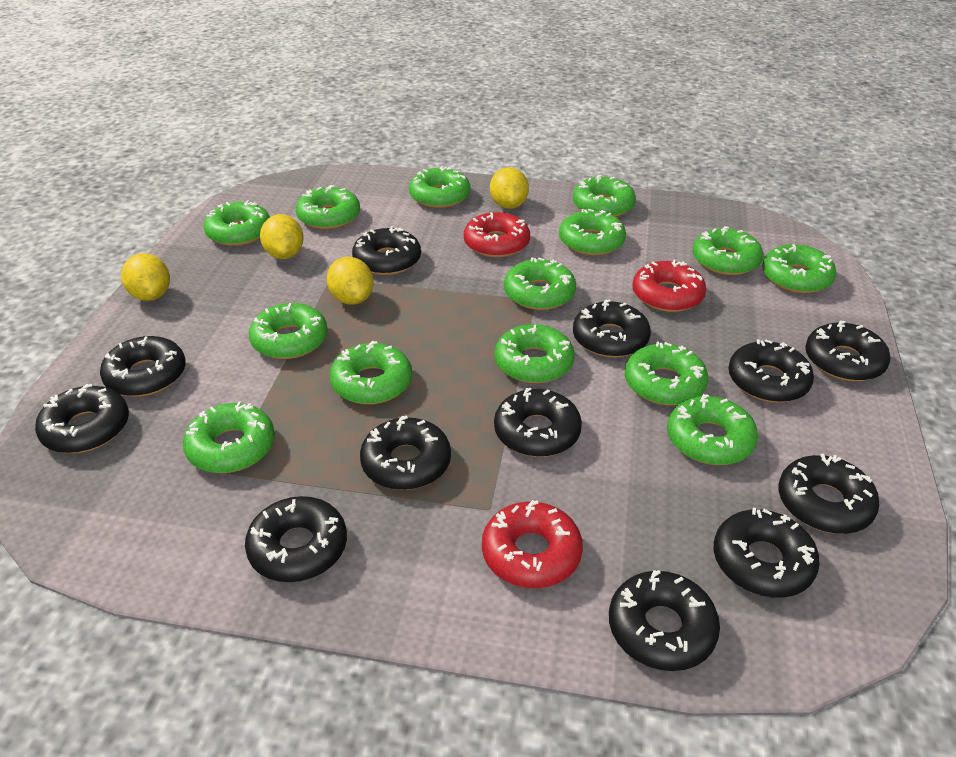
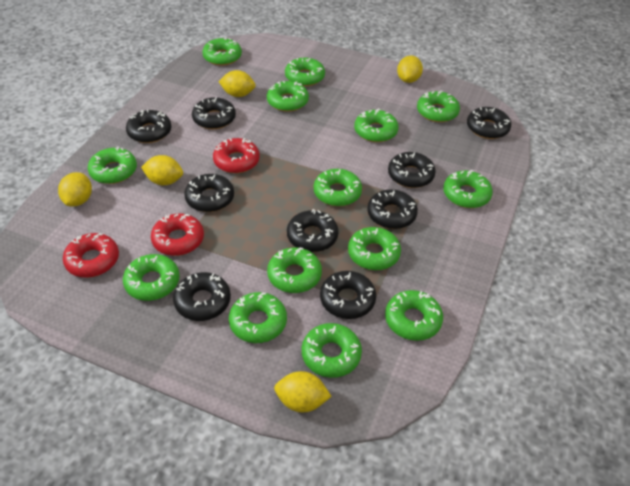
black donut: [35,384,129,453] [100,336,186,397] [245,496,347,582] [352,226,421,275] [360,416,451,490] [494,387,582,457] [573,299,651,358] [609,570,720,671] [714,507,820,598] [728,339,814,403] [779,454,880,534] [805,320,890,381] = 12 -> [126,109,172,143] [173,272,231,321] [184,174,234,212] [192,97,236,129] [287,209,339,252] [320,271,376,319] [367,189,418,229] [388,152,436,188] [467,107,511,139] = 9
yellow lemon: [121,253,170,301] [260,214,304,259] [327,257,374,305] [490,167,529,209] = 4 -> [58,172,92,206] [141,155,183,185] [219,70,256,97] [274,371,332,413] [397,56,423,83] = 5

